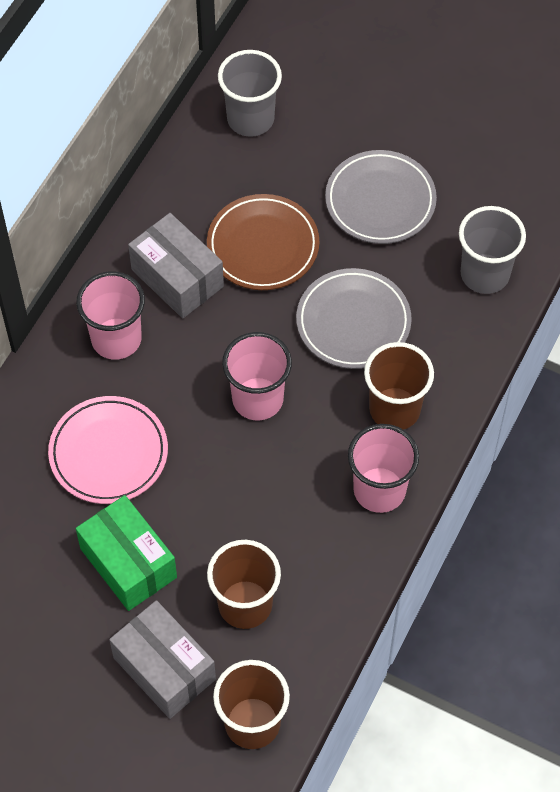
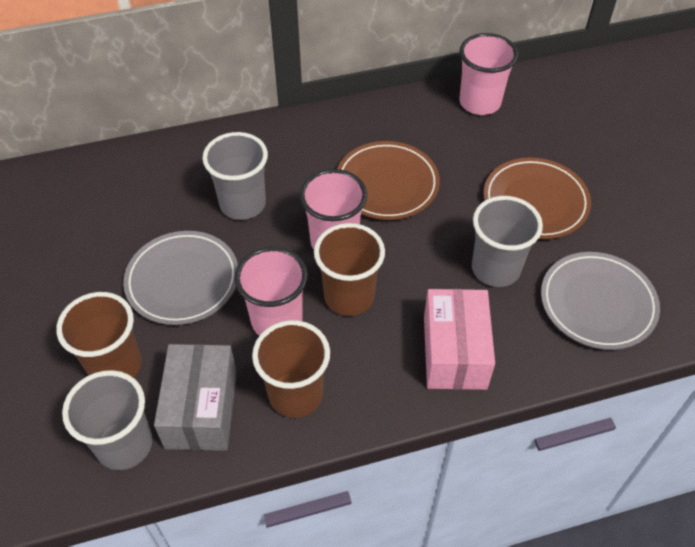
brown plate: [207,194,319,290] = 1 -> [337,141,440,220] [484,158,591,239] = 2
green box: [76,495,177,611] = 1 -> none = 0
grey box: [109,600,216,719] [128,213,224,318] = 2 -> [154,344,237,451] = 1
grey cup: [218,50,282,137] [459,206,526,294] = 2 -> [62,370,153,470] [202,132,268,220] [472,196,543,287] = 3
pink box: none = 0 -> [424,289,495,390] = 1
pink plate: [48,396,168,504] = 1 -> none = 0

